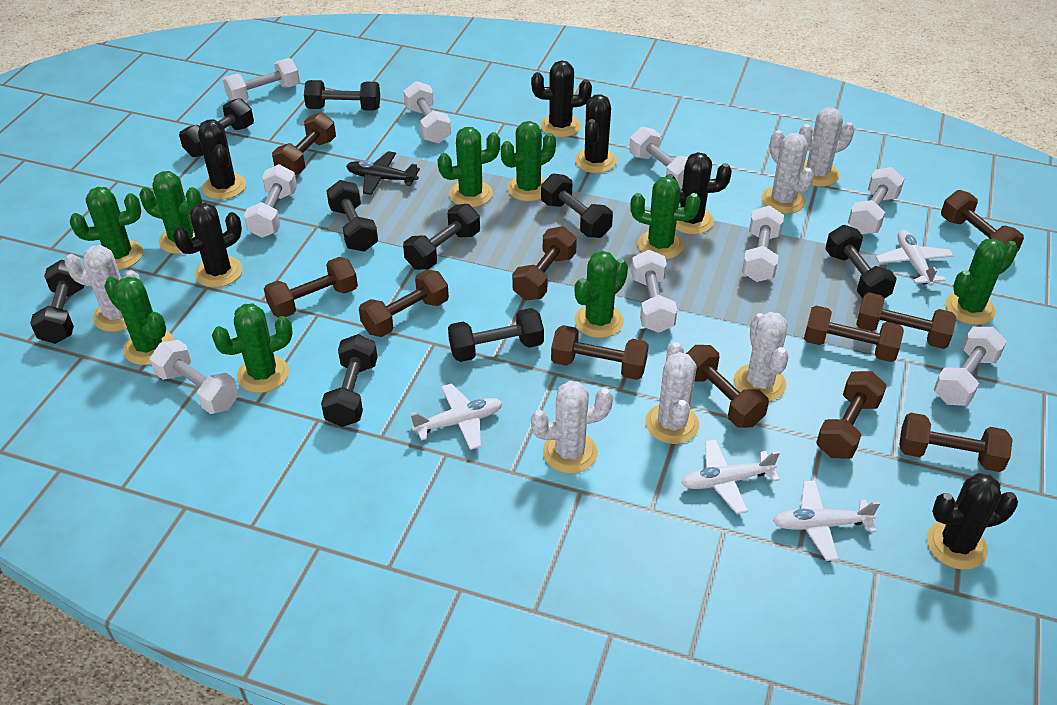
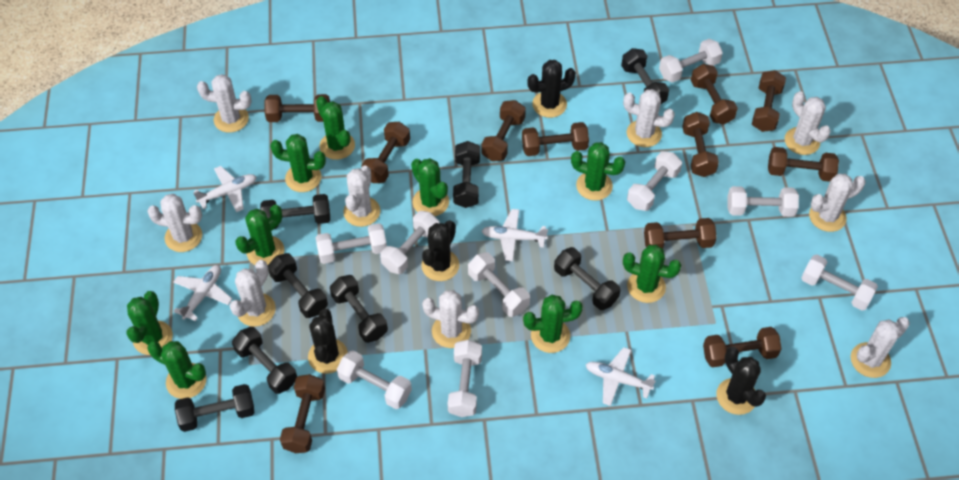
black cactus: [173,203,243,288] [198,119,246,200] [531,60,592,137] [575,94,617,173] [666,152,732,234] [927,473,1018,570] = 6 -> [308,309,348,374] [421,220,459,281] [527,60,576,118] [716,347,766,415] = 4
black dumbbell: [30,260,84,344] [179,98,254,157] [304,80,380,111] [321,334,377,427] [326,180,378,252] [403,204,480,270] [448,308,544,362] [541,173,613,238] [825,225,897,299] = 9 -> [175,384,255,432] [232,327,297,394] [260,194,330,229] [268,253,328,318] [330,275,388,343] [453,141,480,208] [554,247,620,310] [621,48,669,104] = 8
black plane: [346,151,420,195] = 1 -> none = 0
white cactus: [65,245,140,332] [531,381,613,474] [645,342,699,444] [734,312,789,401] [761,130,814,214] [799,107,855,187] = 6 -> [147,194,202,252] [197,74,252,133] [230,260,276,327] [343,166,380,227] [422,290,479,348] [623,89,675,147] [785,91,831,155] [809,174,866,232] [851,317,910,378] = 9

